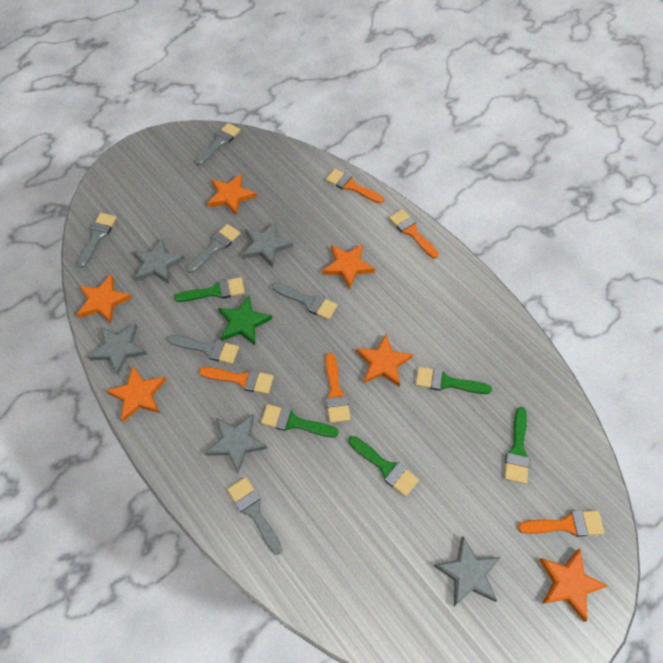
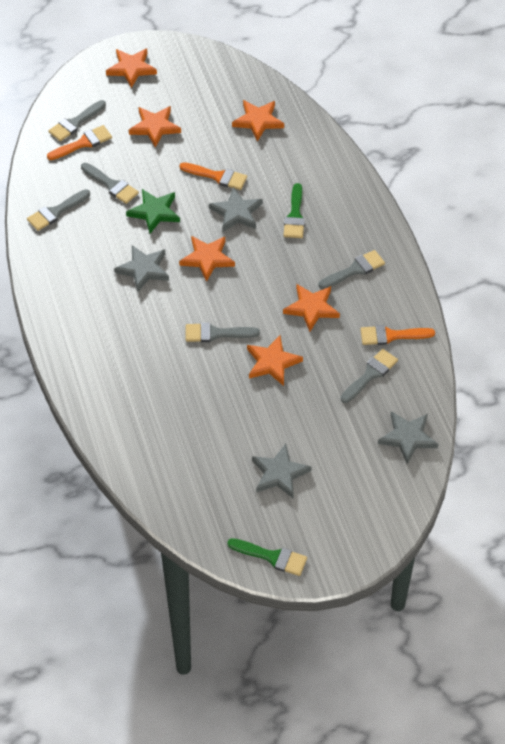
green brush: [174,277,245,302] [261,404,339,438] [349,436,419,497] [415,367,492,394] [504,407,530,484] = 5 -> [227,538,307,576] [283,183,305,238] = 2
grey star: [88,323,147,375] [133,239,185,284] [205,414,268,473] [242,222,293,267] [434,536,501,606] = 5 -> [114,245,169,293] [209,187,263,232] [252,444,312,498] [378,411,438,464] = 4
orange brush: [199,367,274,394] [326,169,384,203] [326,353,351,423] [389,209,439,259] [518,510,605,537] = 5 -> [47,125,112,160] [179,162,247,190] [360,325,435,345] = 3

